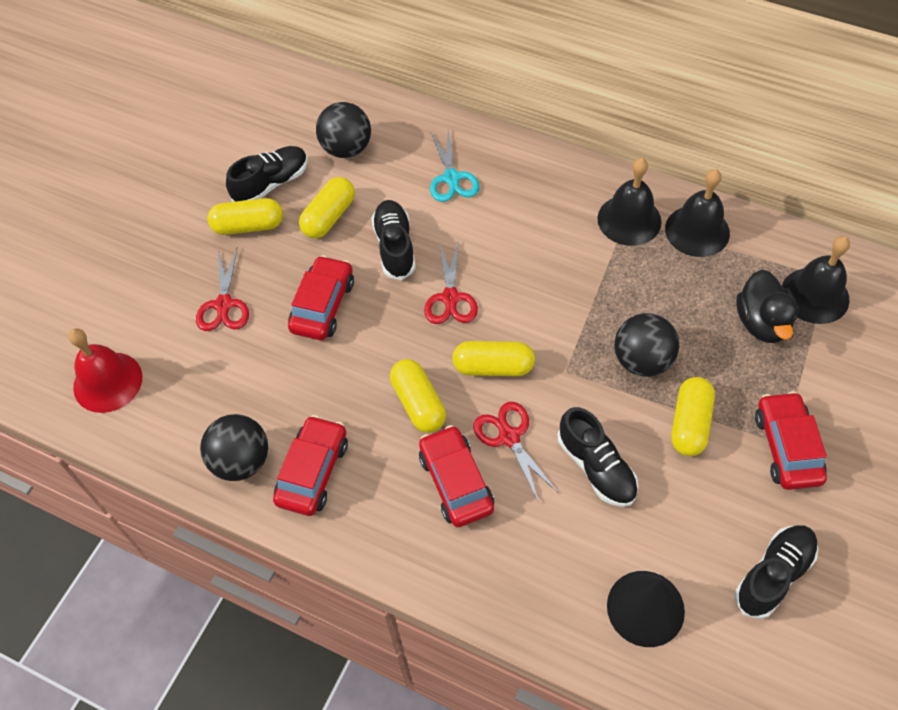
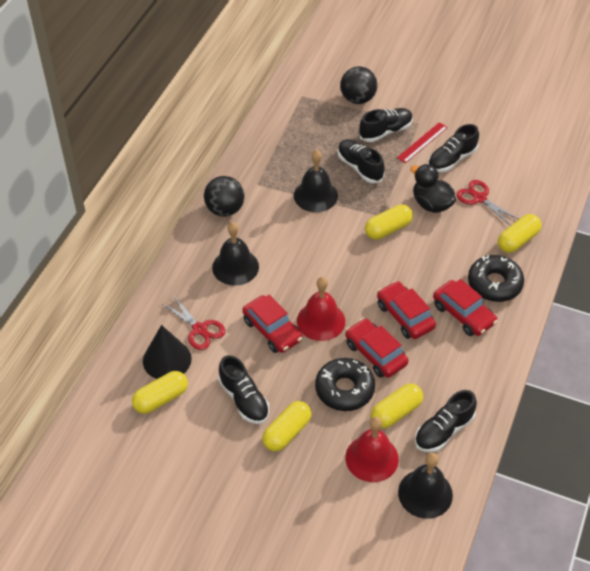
black ball: [200,414,268,481] [316,102,371,158] [614,313,679,377] = 3 -> [204,176,245,217] [340,66,377,104] = 2
black donut: none = 0 -> [315,358,375,411] [468,255,524,302] = 2
black shoe: [226,146,308,202] [371,200,416,280] [558,407,638,507] [735,525,818,619] = 4 -> [218,355,269,424] [338,139,385,183] [359,108,413,142] [415,390,477,452] [428,124,479,172] = 5
red bell: [68,328,142,413] = 1 -> [297,277,345,341] [345,417,399,482] = 2
red ruler: none = 0 -> [397,122,448,163] = 1
red scissors: [196,248,249,331] [424,240,478,324] [473,402,558,502] = 3 -> [161,295,225,350] [456,180,519,226] = 2
turquoise scissors: [430,128,480,202] = 1 -> none = 0

